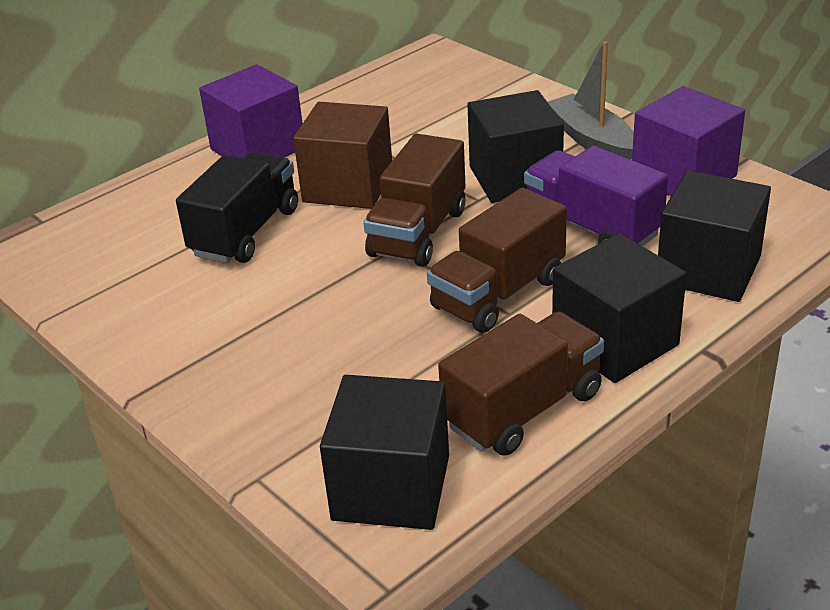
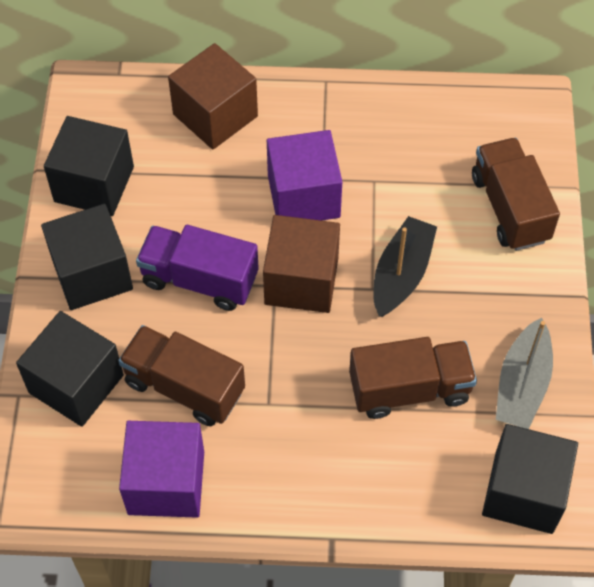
black boat: none = 0 -> [373,216,437,317] = 1
black truck: [176,152,298,263] = 1 -> none = 0
brown cube: [293,102,392,209] = 1 -> [168,43,258,150] [263,215,340,313] = 2

